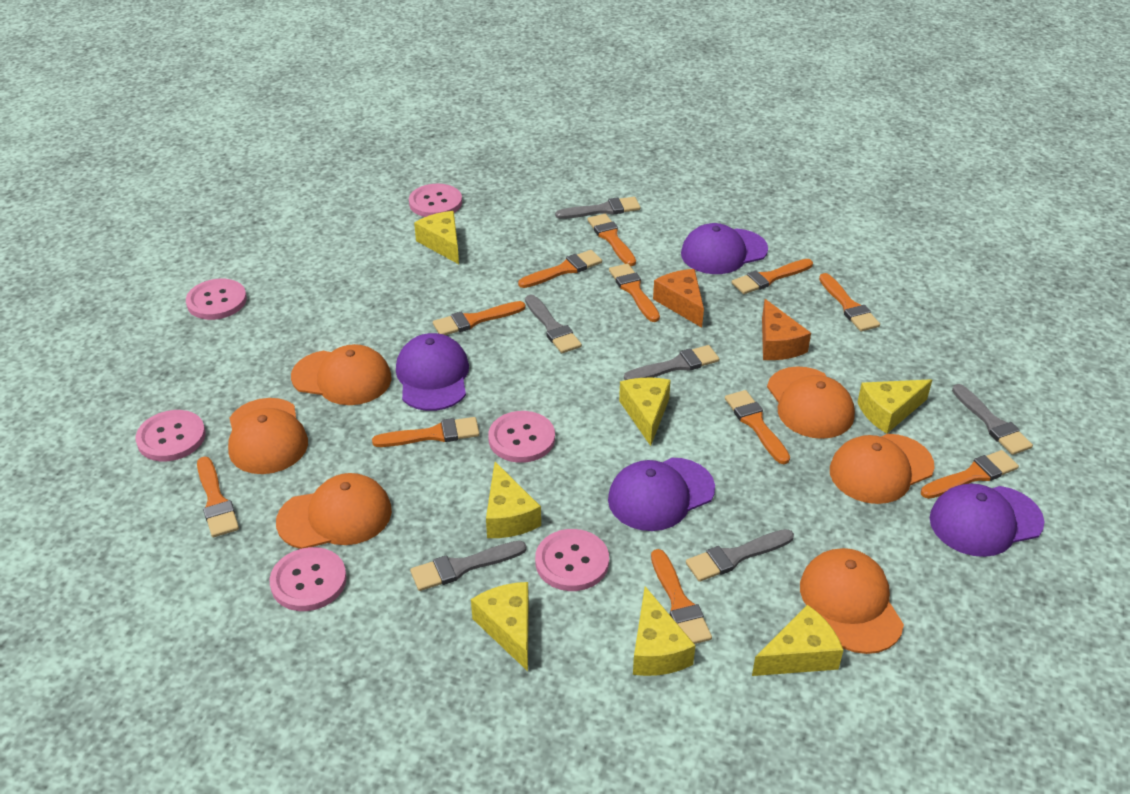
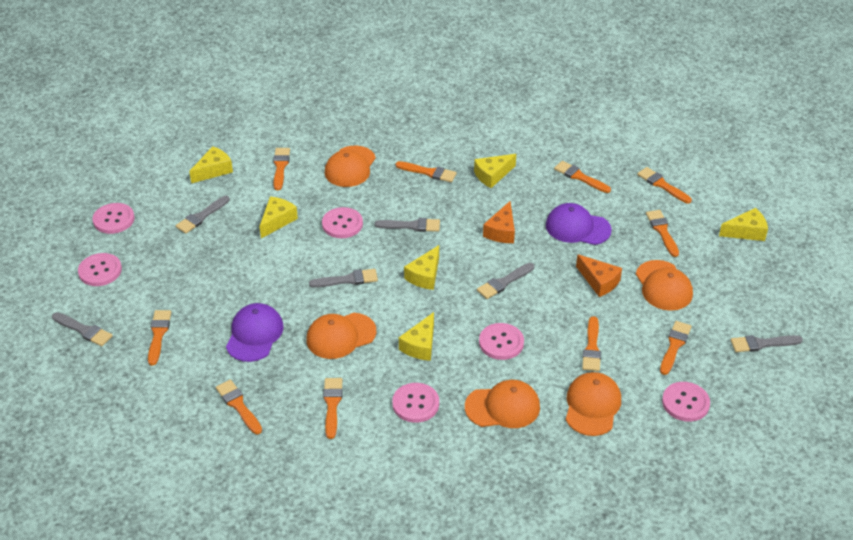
orange brush: [197,457,239,537] [372,417,480,447] [433,301,526,335] [518,250,602,288] [587,214,636,266] [609,264,660,322] [651,549,712,644] [725,390,790,464] [732,259,813,294] [819,273,880,332] [921,450,1019,499] = 11 -> [148,310,171,365] [216,380,262,434] [273,148,290,190] [323,378,342,439] [396,161,457,182] [554,161,611,193] [582,316,601,371] [637,167,692,203] [646,210,679,257] [660,321,692,375] = 10
orange cap: [228,398,308,474] [276,473,392,549] [291,344,392,405] [767,366,855,439] [800,548,904,654] [830,434,935,504] = 6 -> [306,313,376,359] [325,146,376,187] [465,380,540,428] [566,372,621,436] [636,260,693,311] = 5
purple cap: [396,333,469,411] [608,458,715,531] [681,223,768,274] [930,483,1044,557] = 4 -> [226,303,284,362] [546,203,612,245] = 2
yellow cheese: [414,211,459,264] [471,582,529,671] [486,462,541,538] [619,378,671,446] [633,586,696,676] [752,605,843,676] [858,379,932,434] = 7 -> [189,146,233,183] [259,196,298,238] [399,312,434,361] [404,245,439,290] [474,154,516,188] [719,208,768,241] = 6

